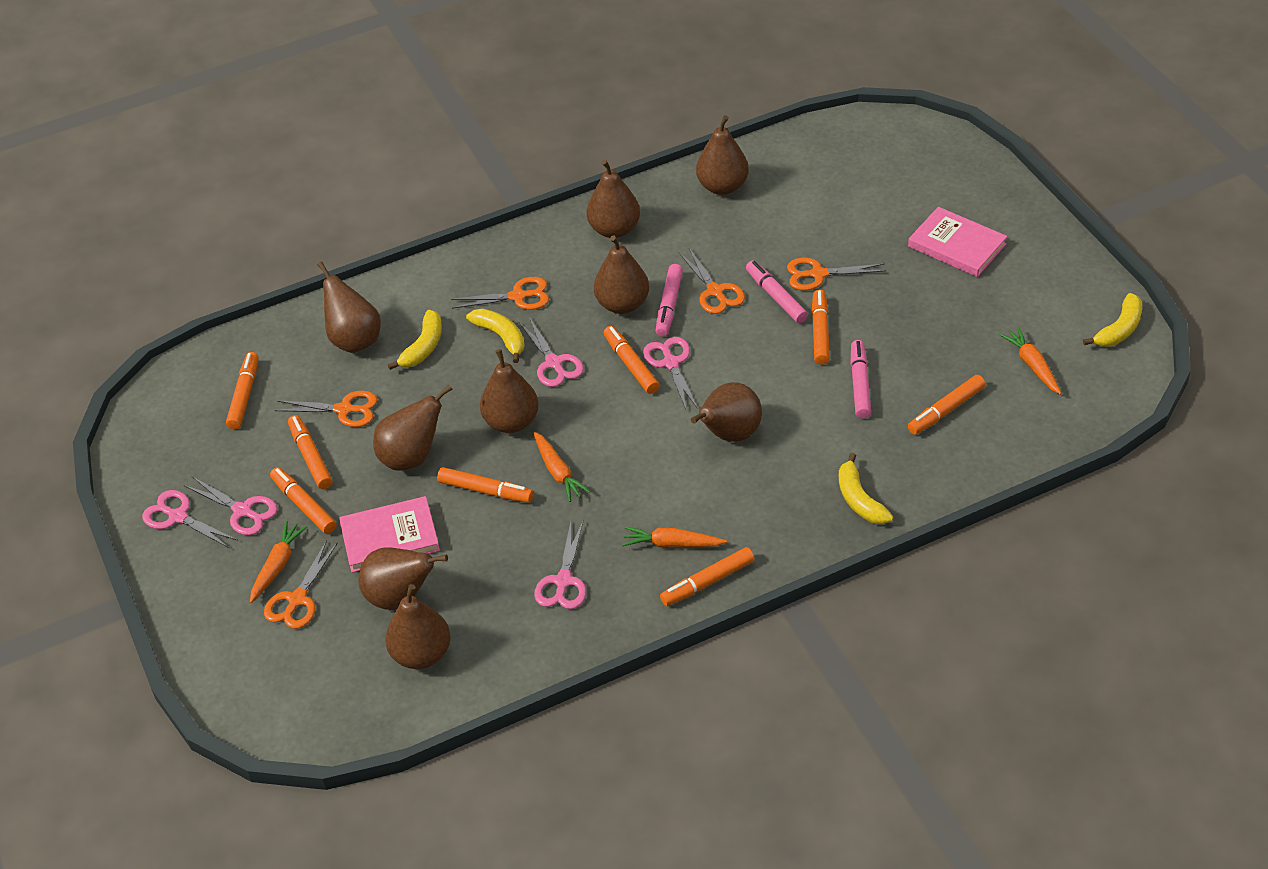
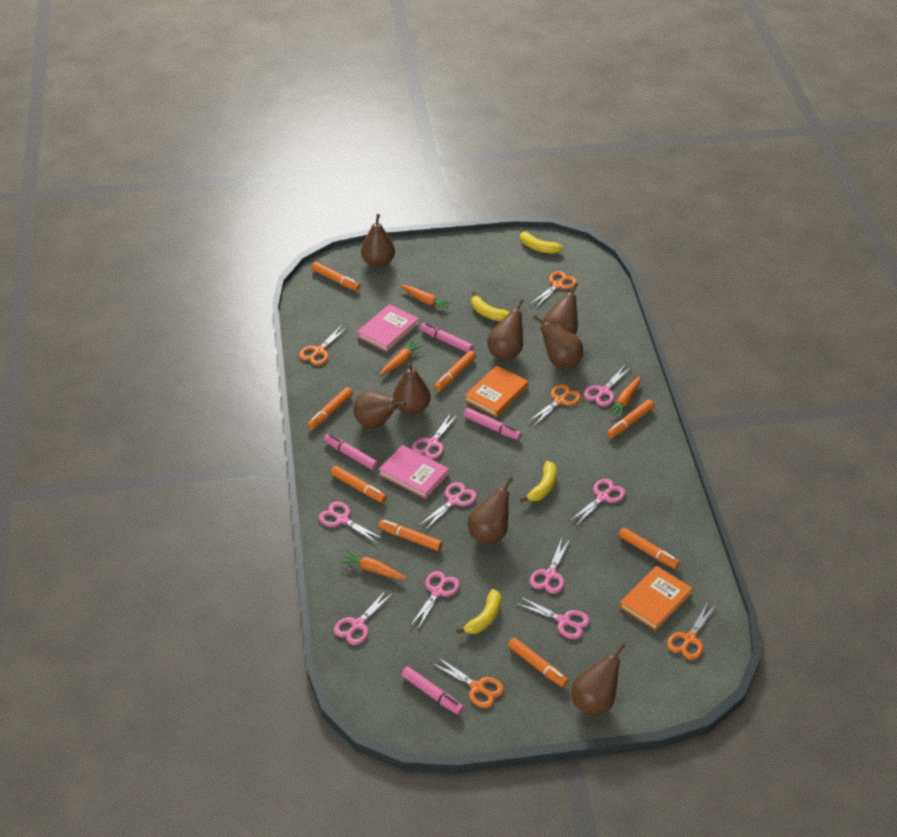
brown pear: [317,261,381,353] [358,547,448,610] [373,385,453,471] [385,584,451,669] [480,349,539,433] [587,160,640,238] [594,235,649,314] [691,382,762,442] [696,115,749,195] = 9 -> [353,390,406,429] [361,214,395,268] [393,362,431,415] [468,477,513,545] [487,299,524,360] [533,315,583,368] [543,283,578,335] [571,643,626,716] = 8
orange book: none = 0 -> [465,365,528,417] [620,566,693,631] = 2
pink marker: [656,264,683,337] [746,260,808,323] [850,340,871,419] = 3 -> [324,434,378,470] [401,666,464,715] [420,323,474,352] [464,408,522,440] = 4
pink scissors: [142,490,237,548] [184,477,278,535] [519,317,584,387] [534,522,586,609] [643,337,698,411] = 5 -> [319,502,383,544] [334,589,394,645] [410,571,460,629] [412,413,458,459] [419,482,477,530] [515,597,590,639] [530,538,570,594] [570,479,626,526] [584,365,631,406] = 9

